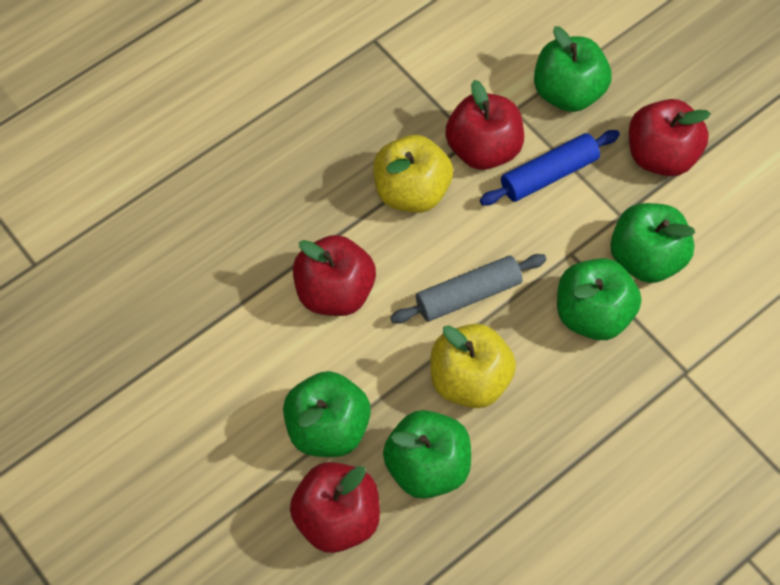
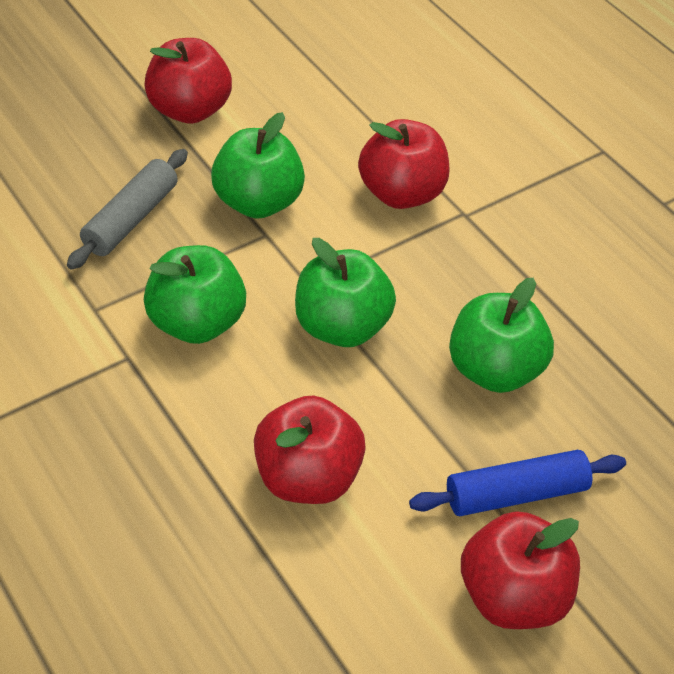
green apple: [283,371,371,457] [383,410,471,499] [534,26,611,112] [557,258,641,340] [610,203,695,283] = 5 -> [144,245,246,344] [211,112,305,219] [295,238,396,347] [449,278,554,393] = 4
yellow apple: [373,135,453,213] [430,324,516,408] = 2 -> none = 0

